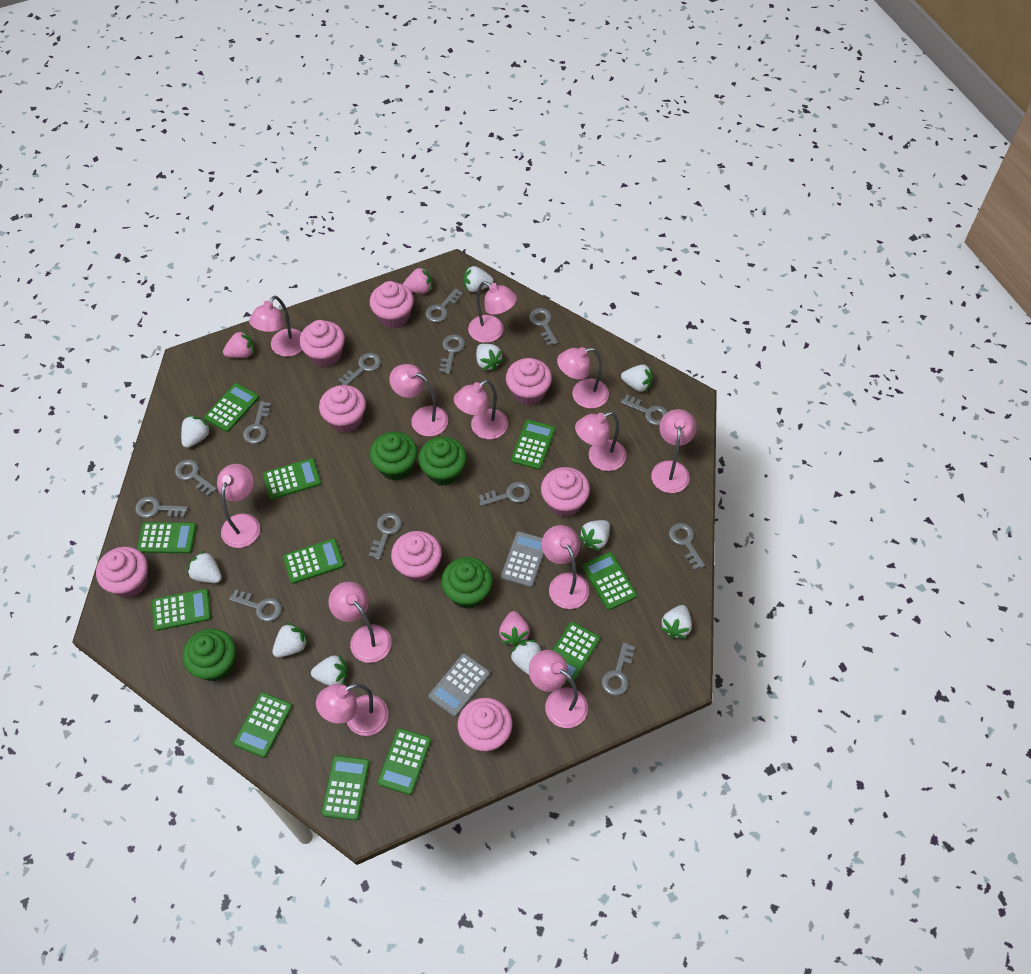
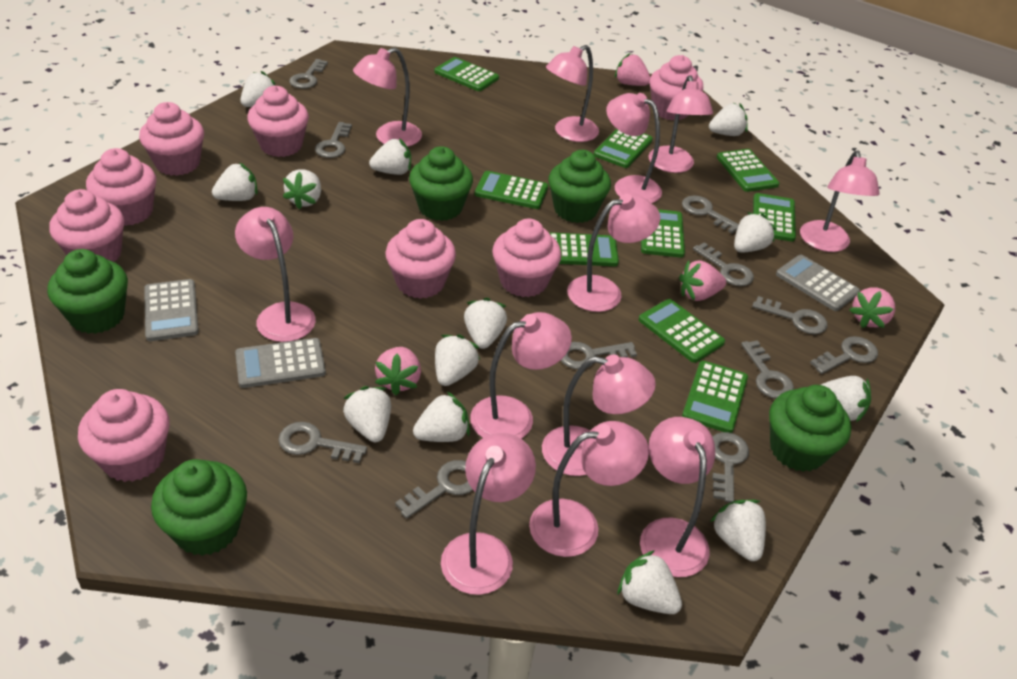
green calculator: [137,522,196,553] [152,589,211,631] [204,383,259,432] [234,692,292,758] [263,458,321,499] [283,538,344,584] [322,755,370,821] [377,728,431,795] [511,420,555,470] [553,622,600,684] [583,552,637,610] = 11 -> [434,57,499,91] [475,171,548,209] [549,232,619,266] [594,129,653,168] [638,299,725,363] [641,209,685,258] [682,361,748,433] [717,149,779,192] [753,193,796,242] = 9
green cupcake: [182,628,236,682] [370,432,418,481] [418,437,467,486] [441,557,493,609] = 4 -> [47,249,128,334] [151,459,247,556] [409,146,473,221] [548,150,611,223] [769,385,851,472] = 5
grey calculator: [428,654,490,717] [501,531,544,587] = 2 -> [144,279,198,341] [235,338,326,388] [776,255,860,311] = 3
grey key: [135,496,188,518] [175,459,217,496] [229,589,282,622] [243,401,271,444] [338,353,381,385] [369,513,402,560] [425,288,463,322] [439,334,465,374] [479,482,531,506] [529,308,558,346] [602,642,635,696] [621,395,667,425] [669,523,705,570] = 13 -> [278,422,367,463] [289,59,328,89] [315,122,352,158] [395,460,473,519] [561,342,637,369] [682,196,739,233] [693,242,754,286] [713,432,749,503] [741,340,794,399] [752,296,827,334] [810,336,878,374] = 11
pink strawberry: [223,330,254,358] [403,266,432,293] [499,611,530,647] = 3 -> [375,347,421,395] [615,53,650,86] [679,260,726,301] [849,287,895,328] = 4
white strawberry: [181,415,212,448] [187,551,222,583] [272,622,309,657] [311,655,348,686] [463,266,494,292] [476,344,504,371] [510,640,541,675] [579,520,610,551] [621,364,653,392] [660,605,692,639] = 10 -> [212,162,258,201] [241,71,275,107] [283,169,321,209] [343,386,391,442] [369,138,411,175] [413,391,470,442] [435,335,480,386] [464,298,507,349] [617,550,682,614] [709,103,748,136] [710,500,766,561] [734,212,776,253] [821,376,871,422] = 13

